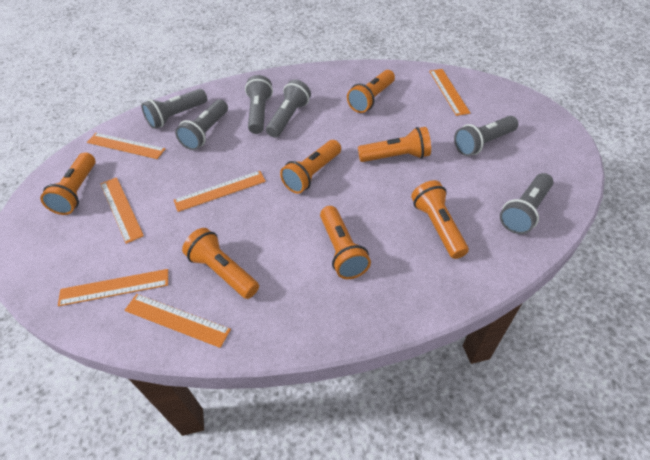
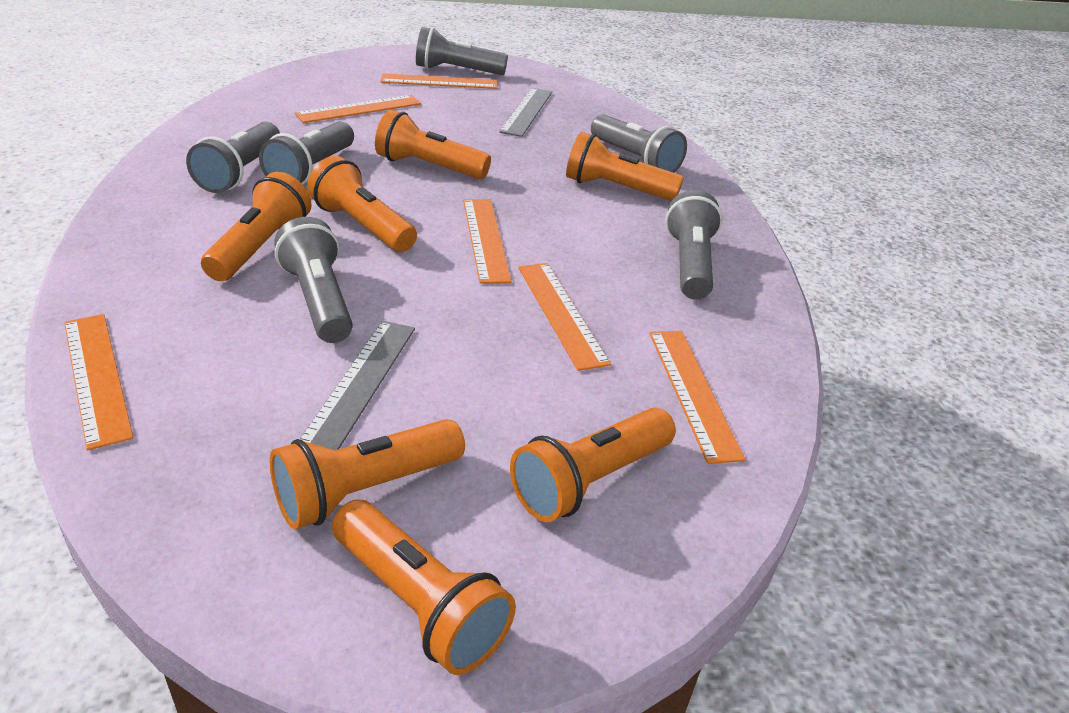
grey ruler: none = 0 -> [300,321,415,450] [499,88,552,137] = 2

